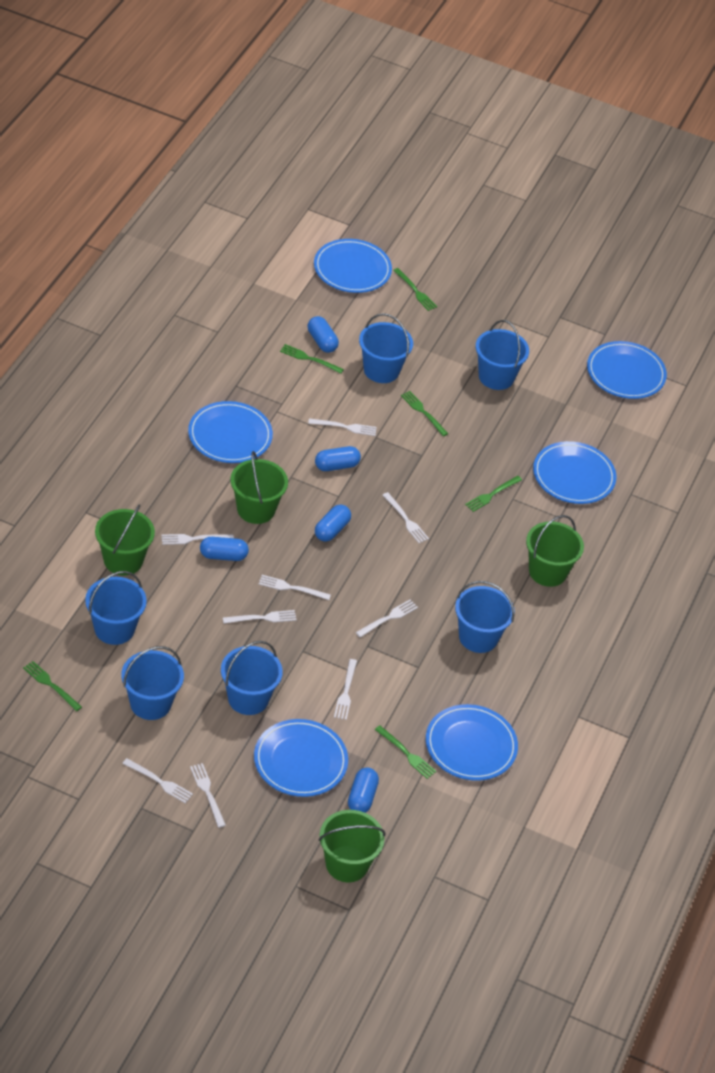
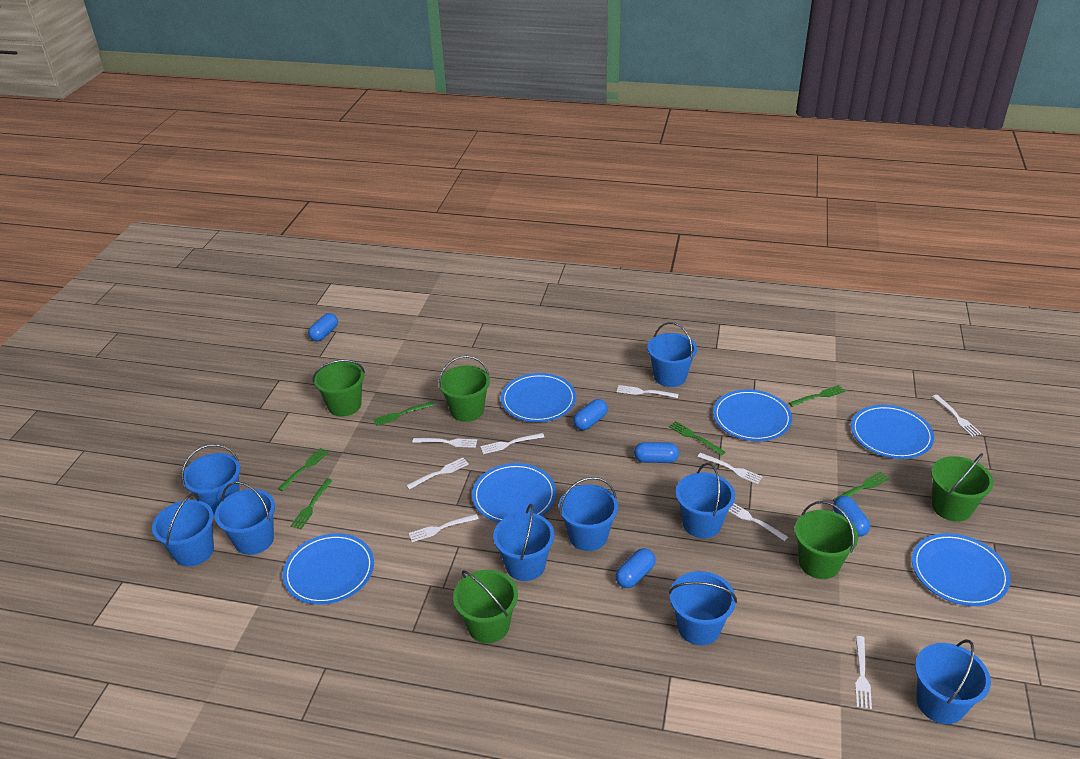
blue bucket: [85,571,147,645] [121,646,184,720] [221,641,283,715] [359,313,413,383] [455,581,515,653] [476,320,529,390] = 6 -> [152,492,214,567] [181,444,240,516] [215,481,275,555] [493,504,554,581] [559,477,618,551] [647,322,697,387] [668,571,737,645] [676,463,735,538] [915,639,991,724] = 9
green bucket: [95,504,155,576] [230,451,288,524] [319,810,385,882] [526,515,584,587] = 4 -> [313,360,365,417] [439,356,490,422] [453,570,518,643] [795,501,858,579] [931,453,994,522] = 5

